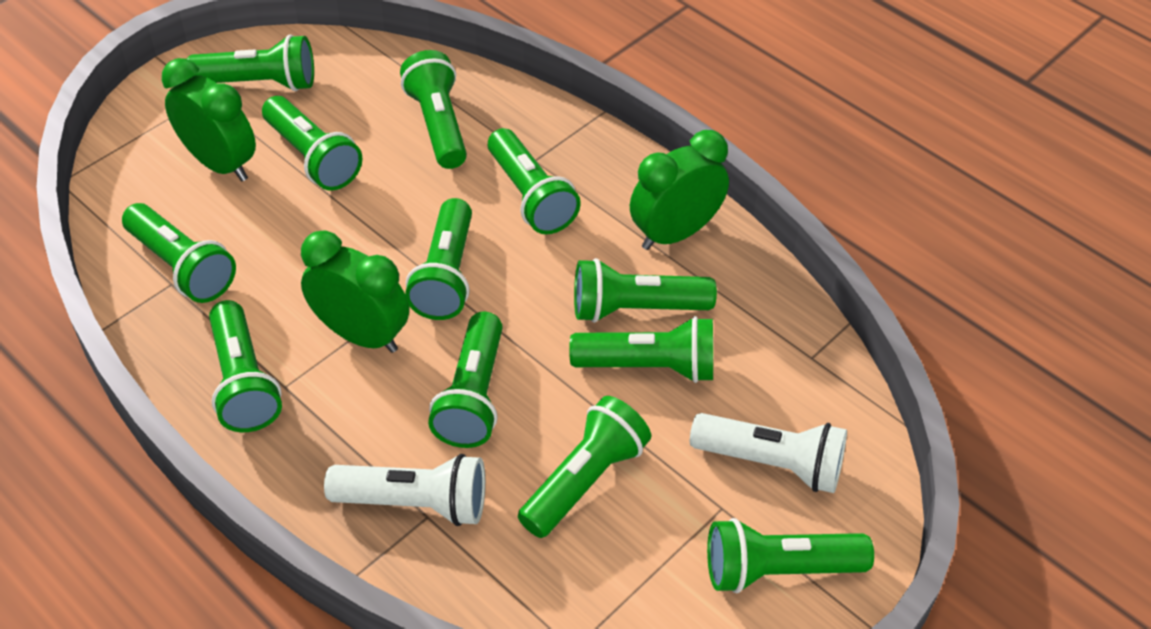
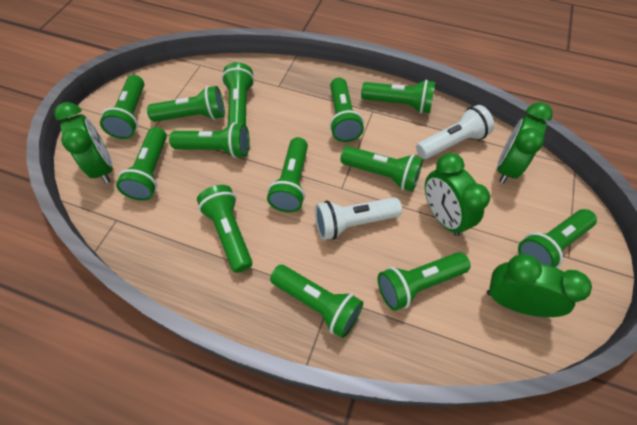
green clock: [162,58,256,182] [301,230,409,353] [630,130,729,250] = 3 -> [54,102,113,183] [425,153,490,236] [487,254,592,317] [497,102,553,184] = 4
green flashlight: [122,203,236,303] [187,35,314,91] [209,300,282,432] [262,96,362,190] [400,50,467,169] [405,198,472,320] [428,312,503,448] [488,128,581,234] [518,396,651,538] [569,316,713,383] [574,258,717,323] [707,518,874,593] = 12 -> [100,75,144,139] [116,127,167,201] [147,86,225,122] [169,122,250,158] [197,185,252,273] [222,62,254,126] [267,137,308,212] [270,265,363,338] [329,78,364,142] [340,146,423,192] [361,80,435,114] [378,252,471,311] [518,209,597,268] = 13

